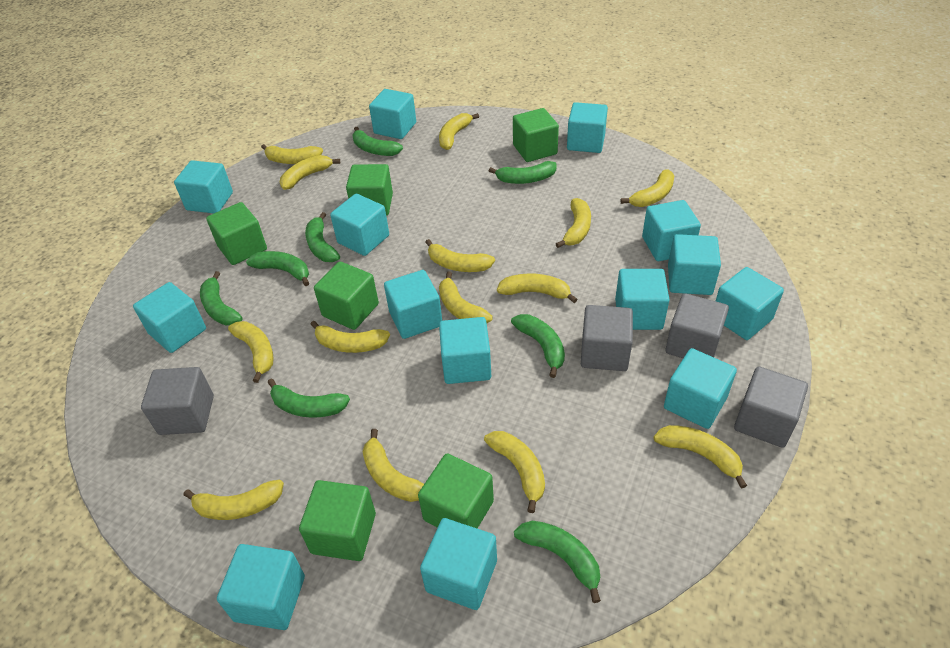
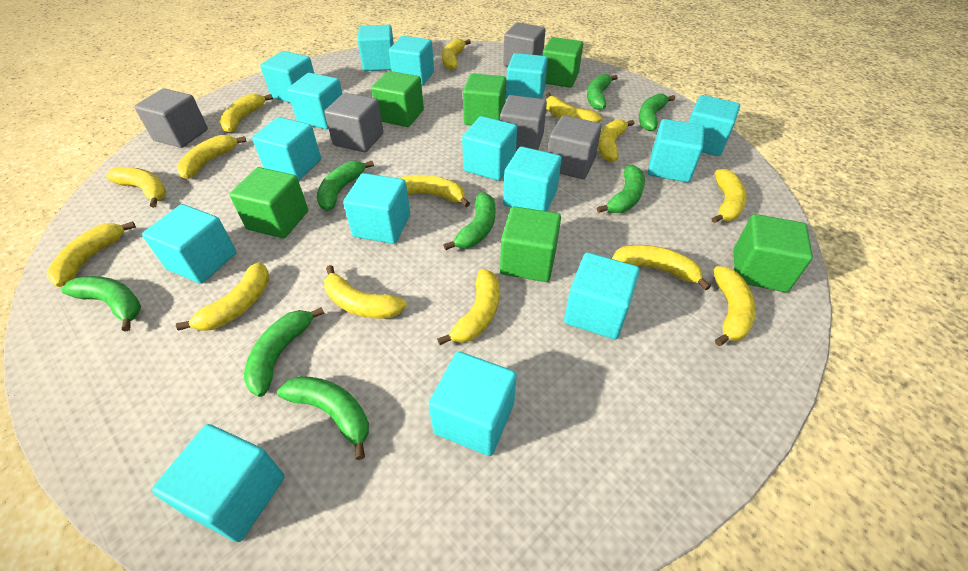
grey cube: [141,367,214,435] [581,305,633,371] [665,293,729,358] [734,366,808,448] = 4 -> [134,89,208,148] [324,93,384,152] [500,95,547,151] [503,22,546,67] [548,115,602,179] = 5
turquoise cube: [133,282,206,353] [174,160,233,213] [217,544,305,630] [330,194,389,256] [369,89,416,139] [384,270,442,339] [420,518,497,610] [439,317,491,384] [567,102,608,153] [615,269,670,330] [642,200,701,261] [664,348,737,429] [668,234,721,295] [716,267,784,340] = 14 -> [142,204,236,284] [152,424,285,542] [252,117,321,181] [260,51,314,103] [287,73,343,129] [343,173,410,244] [357,25,394,71] [389,36,434,86] [428,351,517,456] [462,116,517,181] [503,147,562,211] [506,53,548,100] [564,252,640,339] [648,119,705,183] [689,95,740,156] = 15

